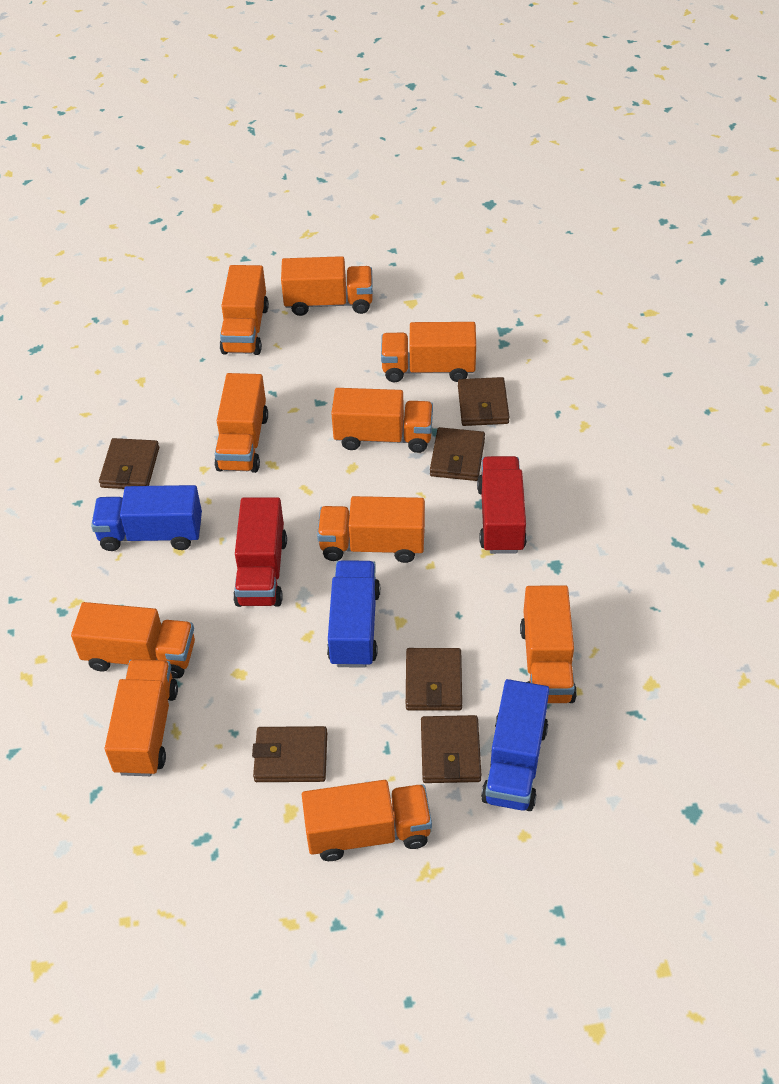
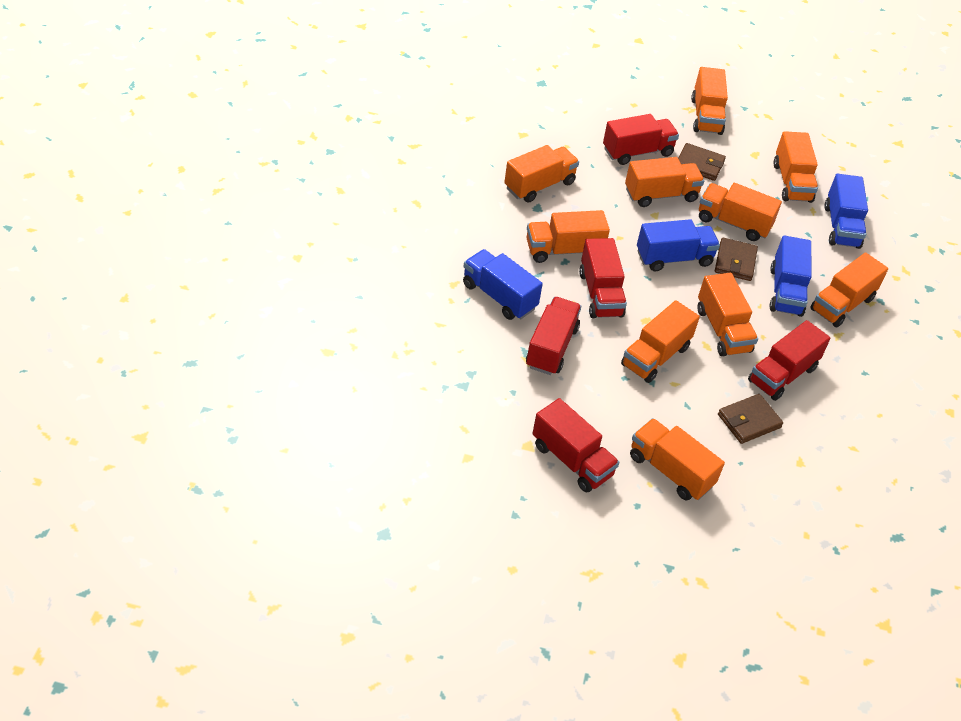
blue truck: [91,485,202,551] [327,560,380,668] [481,679,549,811] = 3 -> [463,249,543,320] [637,219,720,271] [770,235,812,317] [824,174,868,249] = 4
brown wallet: [99,438,159,489] [252,726,327,782] [406,648,462,711] [421,715,481,783] [430,427,485,481] [458,377,509,426] = 6 -> [678,143,726,181] [715,238,758,281] [718,394,783,444] = 3
red truck: [233,497,287,607] [477,456,527,554] = 2 -> [526,297,581,375] [532,398,619,493] [579,238,627,318] [603,114,679,165] [748,320,830,401] = 5

